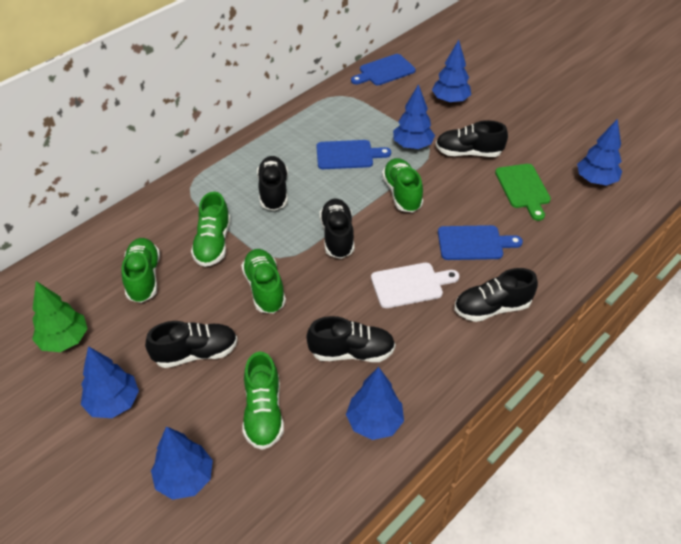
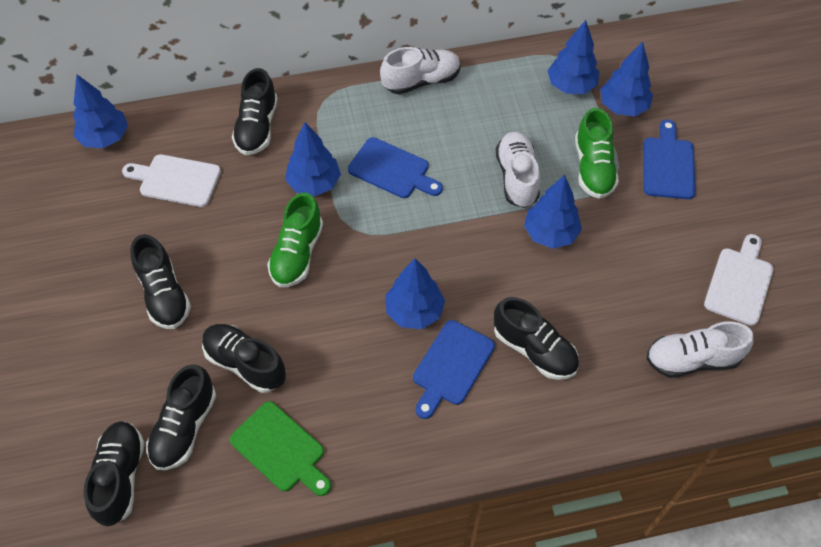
green shoe: [122,238,160,303] [191,192,231,267] [241,249,286,313] [243,352,284,450] [382,158,423,212] = 5 -> [267,193,323,287] [575,108,619,199] = 2
green tree: [32,281,87,352] = 1 -> none = 0
white cutting board: [371,263,459,308] = 1 -> [122,154,221,207] [704,234,774,326] = 2
white shoe: none = 0 -> [380,47,461,94] [496,132,540,208] [646,321,753,378] = 3

